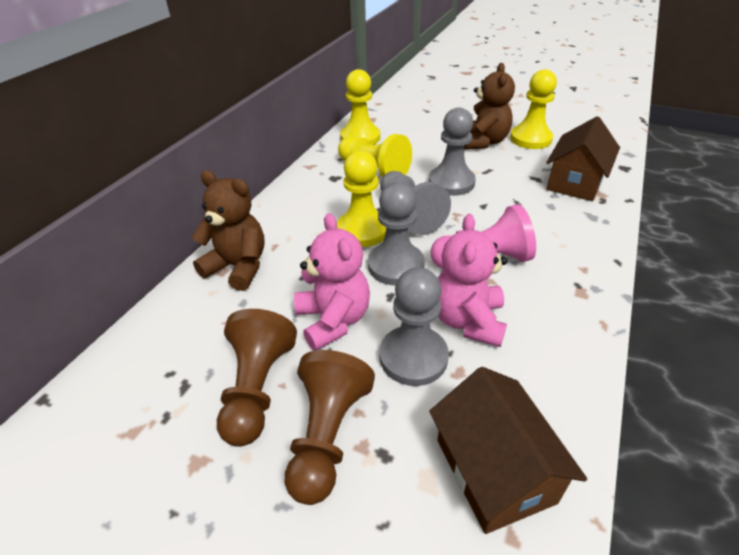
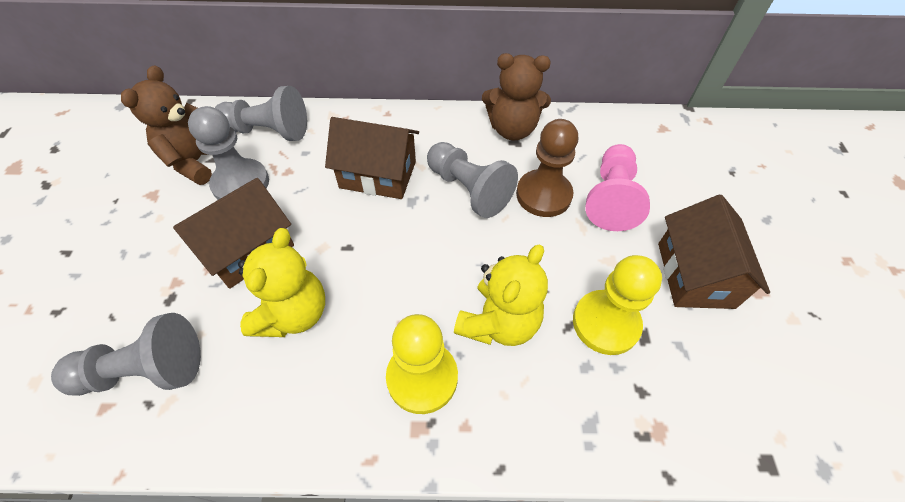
brown house: [429,367,587,534] [546,116,620,201] = 2 -> [173,178,294,289] [325,117,419,199] [658,195,770,309] = 3
brown pawn: [217,309,297,447] [285,350,375,505] = 2 -> [516,119,578,217] = 1
pink teddy bear: [294,213,370,351] [438,214,508,347] = 2 -> none = 0
yellow pawn: [337,150,386,247] [338,134,412,178] [340,69,380,145] [510,69,557,149] = 4 -> [386,314,458,414] [573,255,662,355] = 2
yellow teddy bear: none = 0 -> [238,228,325,337] [454,244,548,346] = 2

